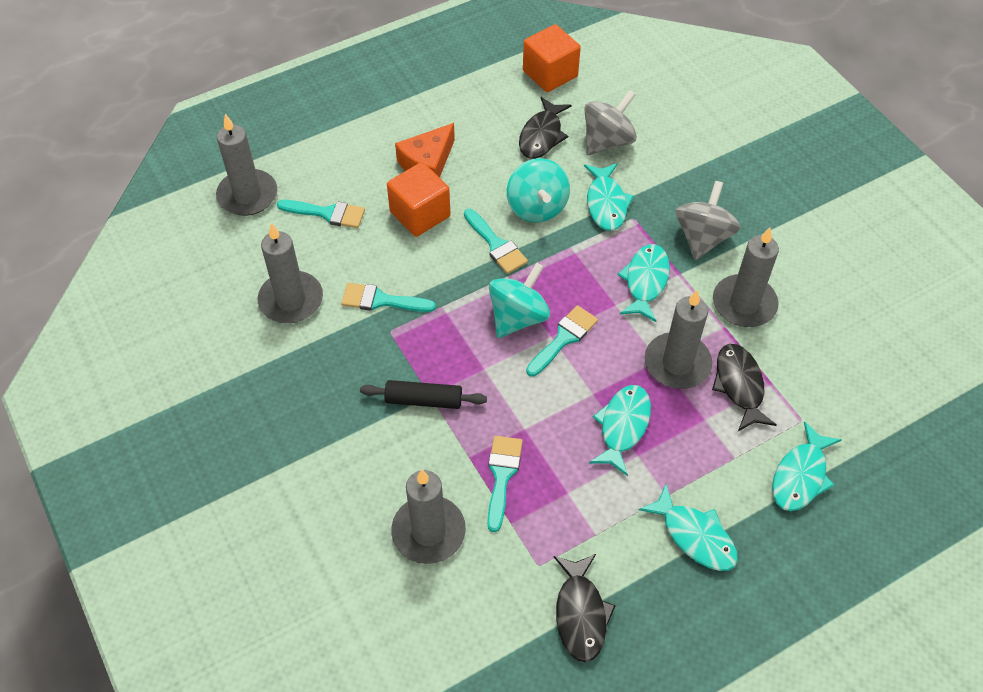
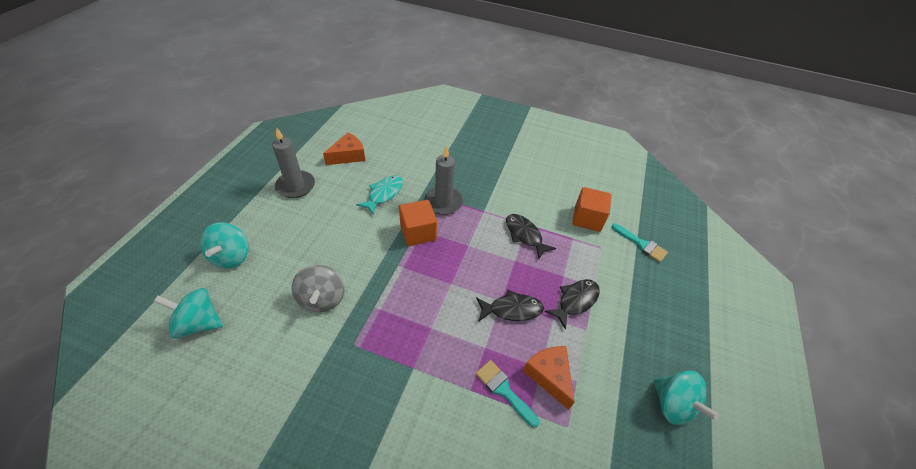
black rolling pin: [360,380,487,409] = 1 -> none = 0
grey candle: [216,114,277,216] [258,223,323,323] [391,470,466,564] [644,290,712,389] [713,227,779,327] = 5 -> [272,128,315,198] [424,146,463,215] = 2
grey spinning top: [584,90,637,155] [676,181,740,260] = 2 -> [292,265,344,312] = 1
orange cheese: [395,123,455,178] = 1 -> [323,132,365,165] [523,346,575,410] = 2
turquoise brush: [277,200,365,228] [341,283,436,312] [464,209,528,274] [487,436,523,532] [526,305,598,377] = 5 -> [476,360,539,427] [612,223,668,262] = 2
turquoise fish: [584,163,634,231] [589,385,651,476] [617,244,670,322] [638,484,738,571] [772,421,842,511] = 5 -> [356,175,403,215] = 1
turquoise spinning top: [489,262,550,338] [507,158,570,223] = 2 -> [154,288,223,338] [200,222,249,268] [654,370,719,425] = 3

